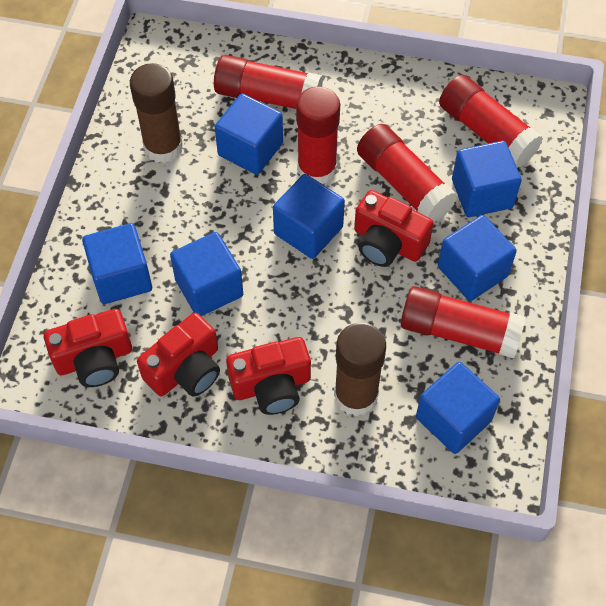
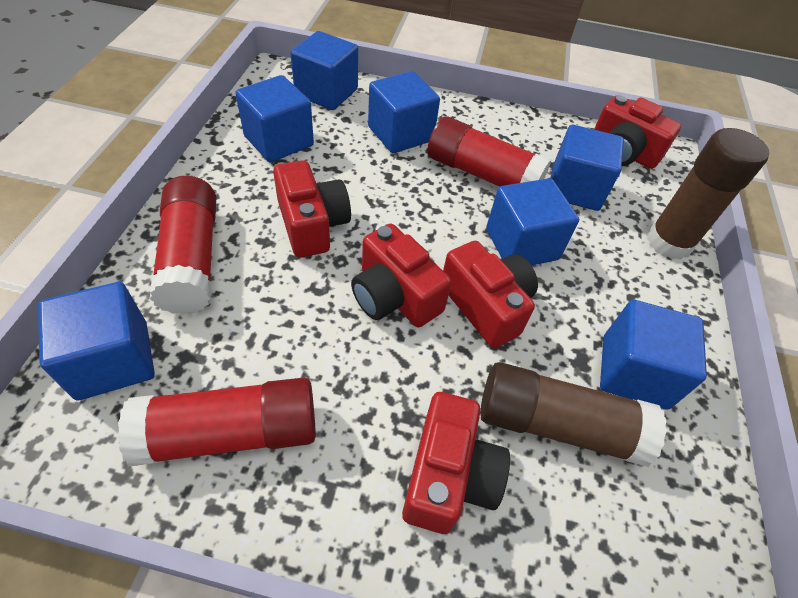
red camera: [44,309,132,387] [137,313,220,397] [226,337,311,415] [354,190,434,267] = 4 -> [273,160,351,258] [351,224,452,327] [402,392,510,534] [443,241,538,348] [594,95,681,169] = 5
red glue stick: [214,55,323,109] [296,86,340,184] [357,124,457,223] [401,286,525,358] [439,75,543,167] = 5 -> [118,378,316,466] [150,176,216,315] [427,116,551,187] = 3

